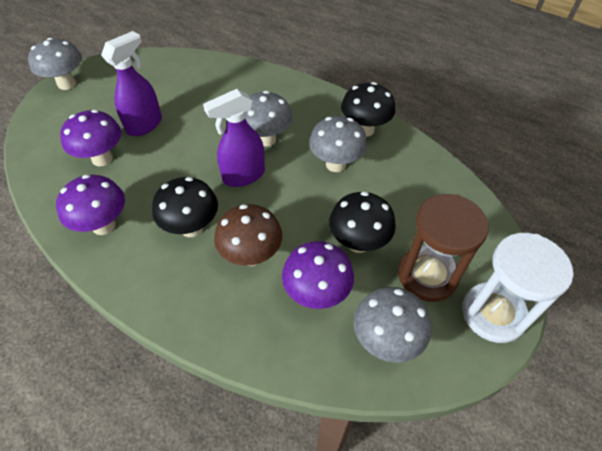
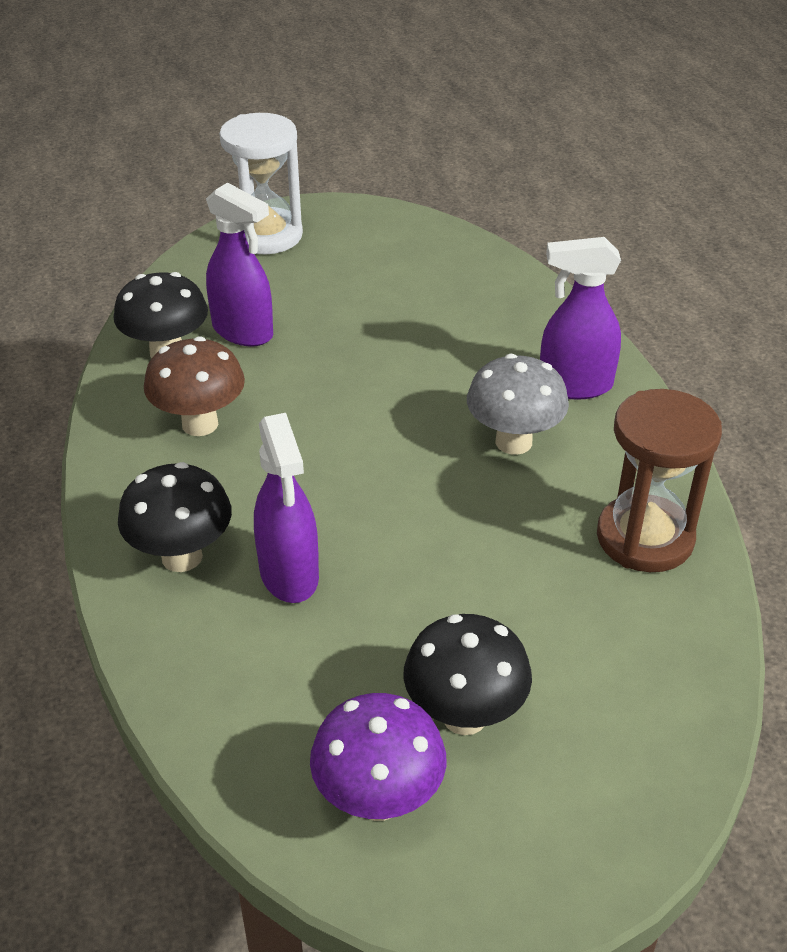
grey mushroom: [28,38,82,90] [245,91,293,147] [309,116,367,172] [354,287,431,363] = 4 -> [467,354,569,455] = 1
purple mushroom: [56,174,125,235] [60,110,122,166] [282,241,354,309] = 3 -> [310,693,446,821] = 1
purple spray bottle: [101,31,162,136] [203,89,265,187] = 2 -> [206,182,273,347] [254,413,319,603] [540,237,621,400] = 3

